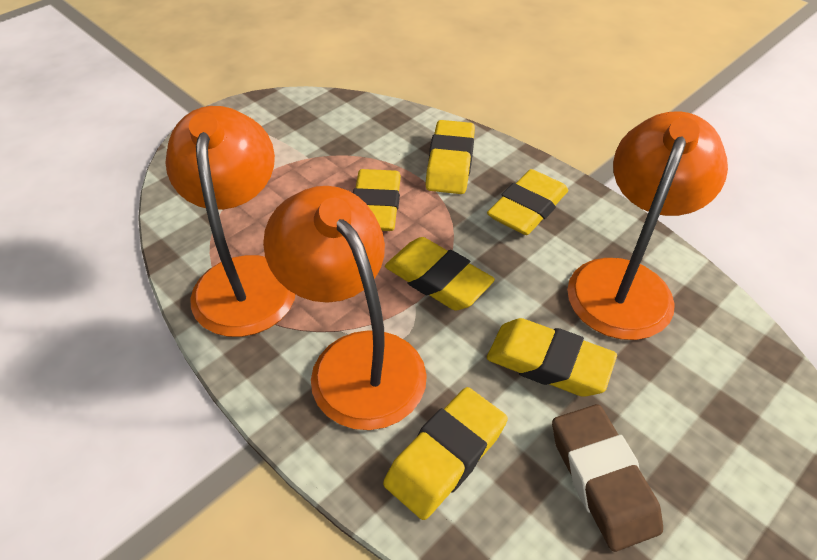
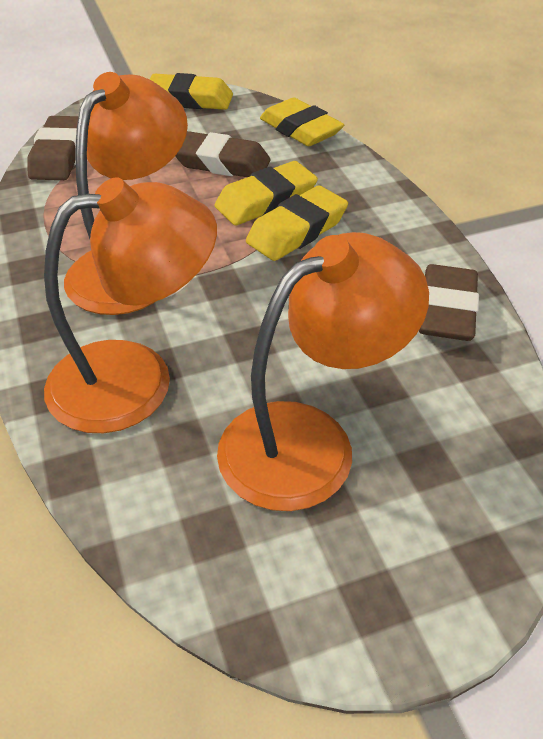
brown eraser: [552,404,663,552] = 1 -> [27,116,79,180] [175,131,271,177] [419,264,479,341] = 3
yellow eraser: [353,169,401,231] [383,387,508,520] [385,237,495,310] [426,120,475,194] [487,169,568,235] [487,318,617,397] = 6 -> [150,73,233,110] [215,161,318,225] [246,185,348,261] [260,98,344,146] = 4

